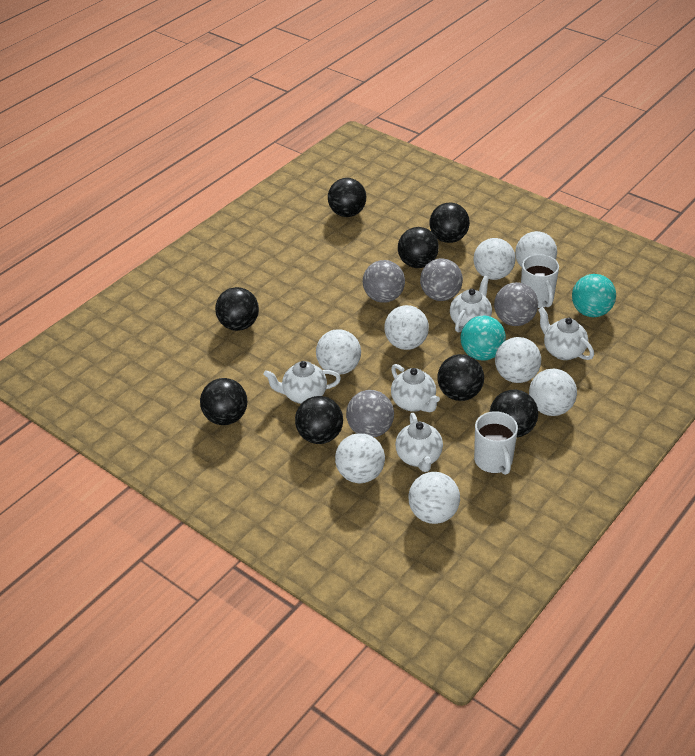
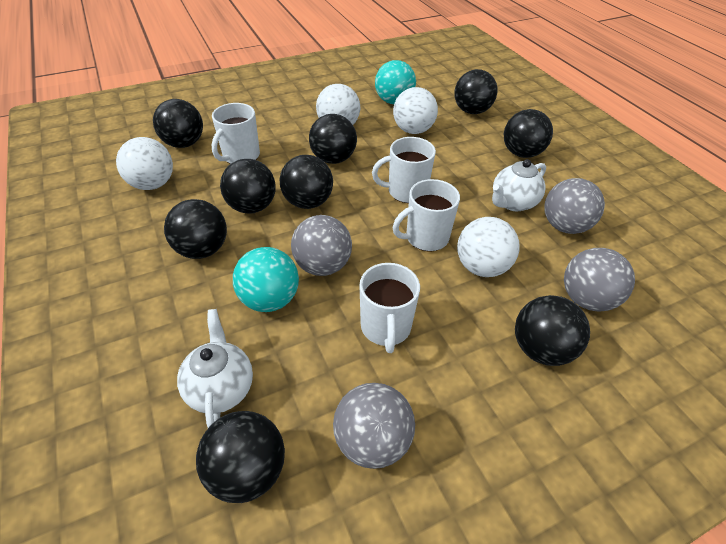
black ball: [200,378,247,425] [215,287,259,331] [295,396,343,444] [328,178,366,217] [398,227,439,268] [429,203,470,243] [437,354,484,401] [490,390,538,438] = 8 -> [153,99,203,148] [164,199,227,259] [196,411,285,503] [220,159,276,214] [280,155,333,209] [309,114,357,164] [454,69,498,114] [504,109,553,158] [515,295,590,366] = 9
white ball: [316,329,361,375] [335,433,385,483] [384,305,429,350] [408,472,460,524] [473,238,515,280] [495,337,541,383] [515,231,557,267] [529,369,577,416] = 8 -> [116,137,173,190] [316,84,360,125] [393,87,438,134] [457,217,519,277] = 4
white mug: [474,411,518,475] [521,254,559,308] = 2 -> [212,103,260,164] [359,263,420,353] [372,137,436,203] [393,179,460,251] = 4
white teapot: [264,361,341,404] [391,364,440,412] [395,413,443,472] [450,276,492,333] [538,307,594,360] = 5 -> [177,309,253,428] [492,159,546,211] = 2

